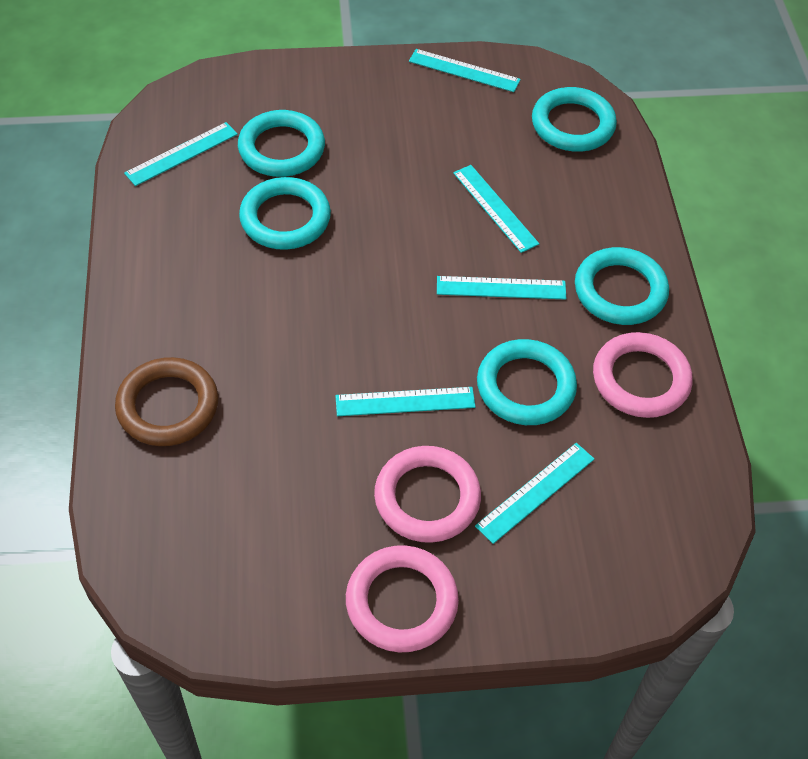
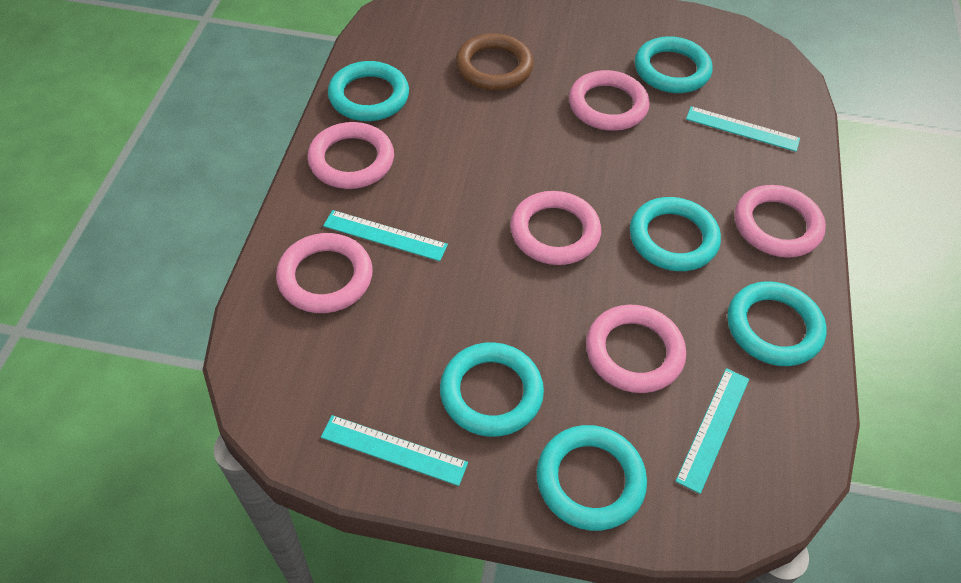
pink ring: [346,545,459,652] [374,446,481,543] [593,332,693,418] = 3 -> [276,233,373,313] [307,122,394,189] [510,191,601,265] [569,70,650,131] [586,305,686,393] [735,185,826,258] = 6
turquoise ring: [238,110,325,177] [239,177,331,250] [477,339,577,425] [532,87,617,152] [575,247,669,325] = 5 -> [328,61,409,121] [440,342,544,437] [537,425,647,531] [630,197,721,271] [635,36,712,93] [728,281,827,366] = 6
turquoise ruler: [124,122,238,186] [335,387,476,416] [409,49,521,92] [437,276,567,300] [453,165,539,253] [475,443,594,544] = 6 -> [321,415,468,486] [323,210,448,261] [675,368,749,494] [686,106,800,152] = 4

